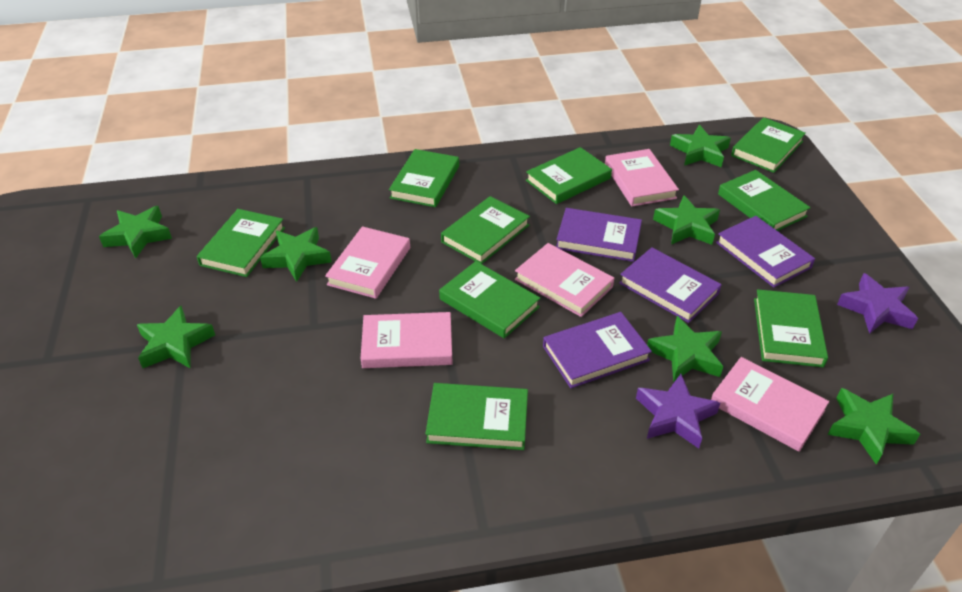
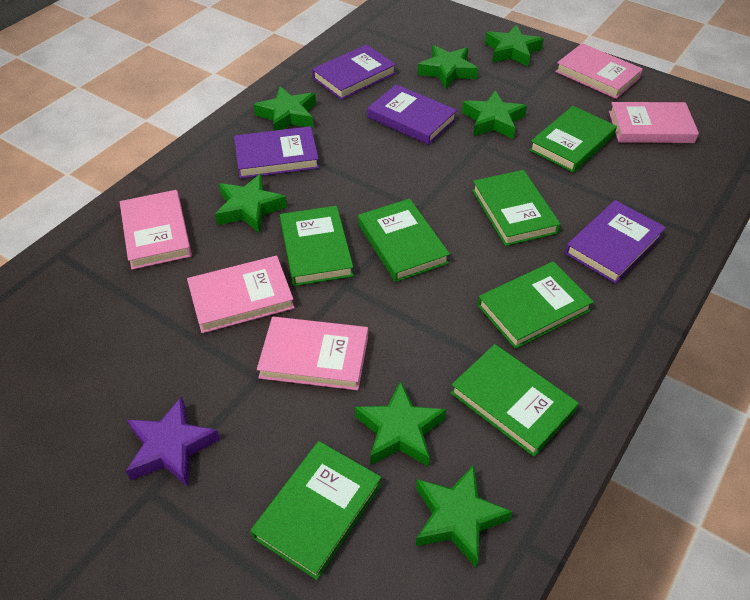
green book: [197,209,285,277] [389,149,459,207] [426,383,528,450] [439,261,540,338] [441,196,530,264] [526,147,612,204] [718,170,811,231] [731,117,806,173] [754,289,828,367] = 9 -> [250,441,381,580] [280,206,354,286] [358,198,450,282] [451,344,579,457] [472,170,561,246] [477,261,594,349] [529,106,617,173] = 7
purple star: [636,374,720,449] [837,273,918,334] = 2 -> [126,397,220,487] = 1

